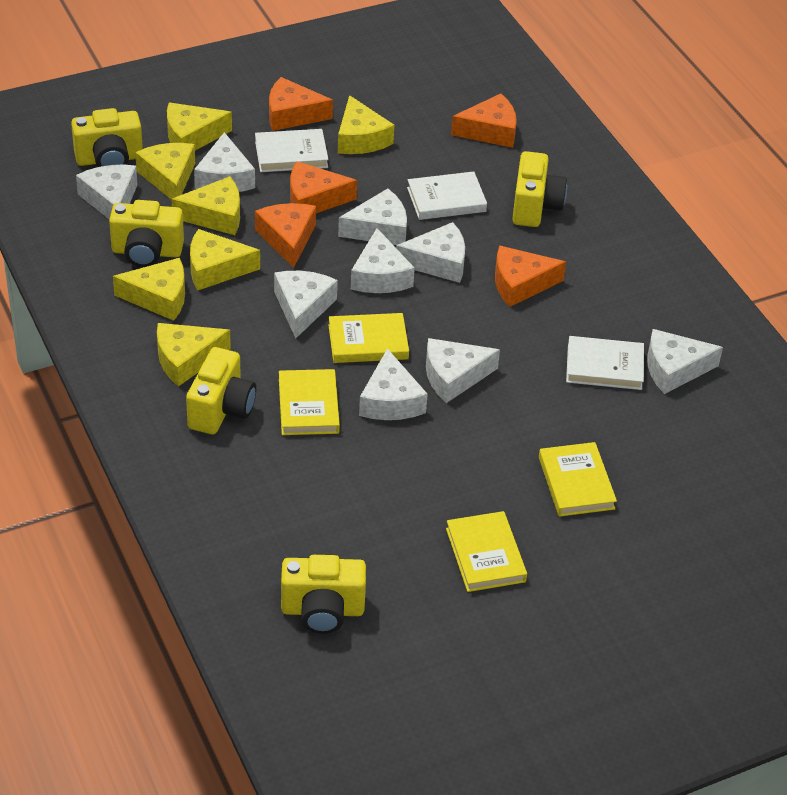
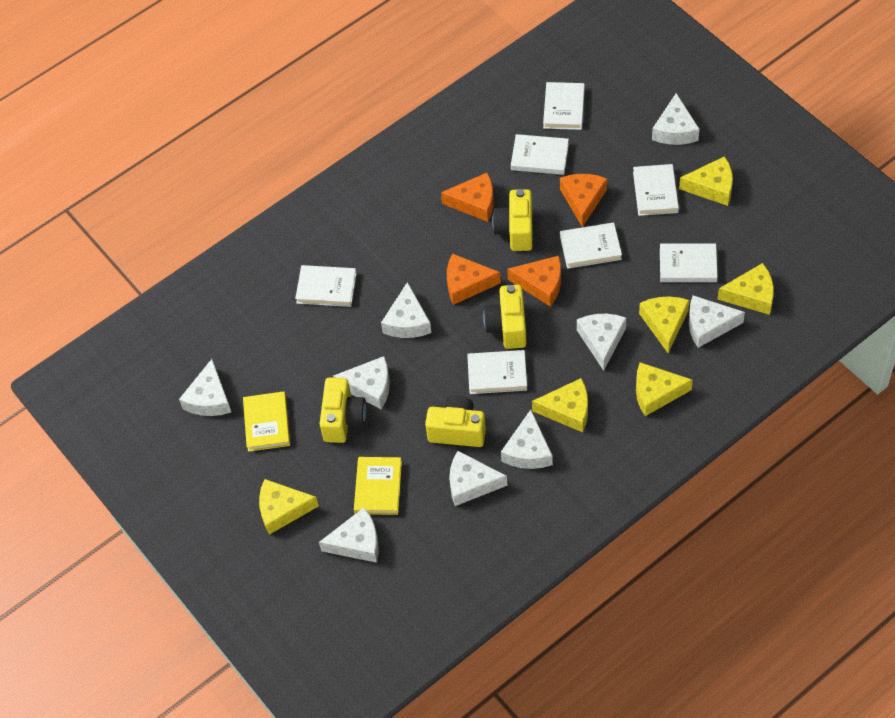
orange cheese: [255,203,316,268] [269,77,333,131] [290,161,357,213] [451,94,517,148] [495,246,566,307] = 5 -> [441,173,493,222] [447,254,501,305] [507,256,561,306] [560,174,607,227] = 4
white book: [255,129,329,172] [407,171,487,220] [566,336,644,390] = 3 -> [295,265,357,307] [467,350,527,394] [511,134,569,175] [543,82,585,130] [560,223,622,269] [633,164,679,216] [660,244,718,282] = 7
yellow book: [279,369,340,435] [328,313,409,363] [446,511,527,592] [539,442,617,517] = 4 -> [243,391,290,452] [354,457,402,515] = 2
yellow camera: [71,108,143,167] [109,200,184,267] [186,347,256,435] [281,555,366,634] [512,151,567,227] = 5 -> [320,377,366,443] [425,395,486,447] [483,285,527,349] [492,189,533,251] = 4
yellow cheese: [113,258,185,321] [135,143,195,200] [157,323,231,386] [167,102,232,150] [172,176,240,235] [190,229,260,291] [338,95,394,154] = 7 -> [259,479,319,535] [532,378,588,432] [636,362,693,416] [639,296,689,353] [679,156,733,206] [717,263,774,315] = 6

